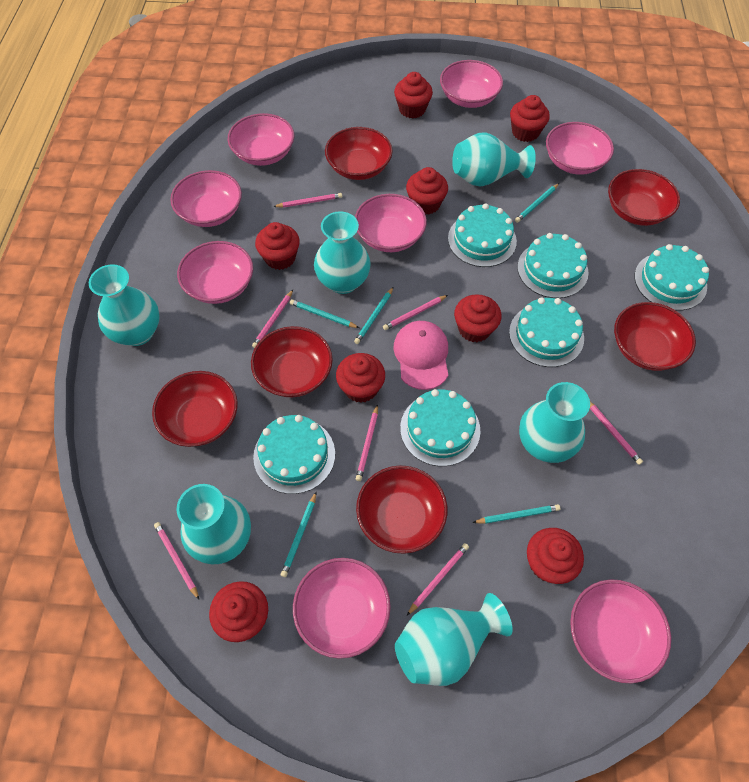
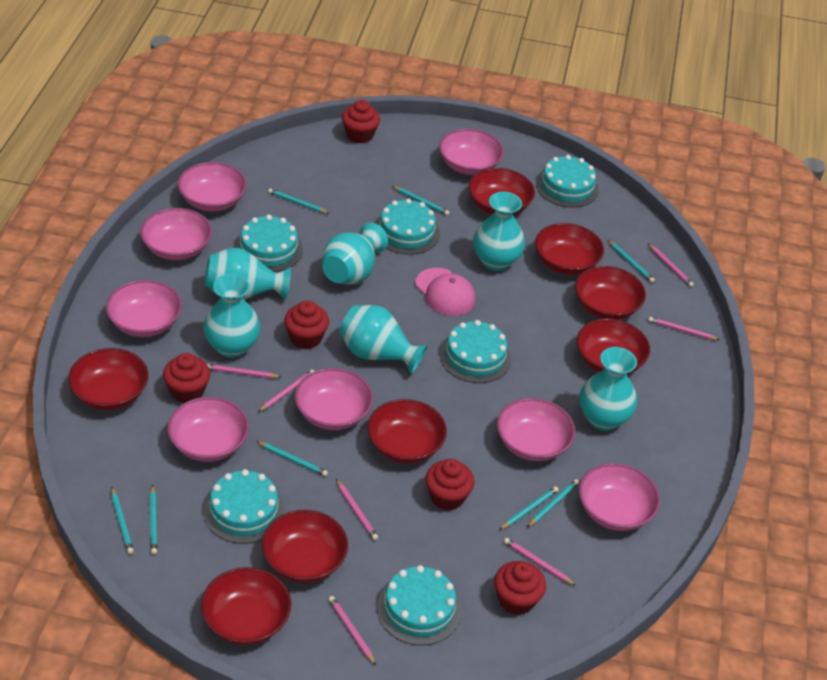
red bowl: [152,371,238,447] [251,326,333,397] [325,127,393,180] [356,466,448,554] [608,169,680,226] [614,302,696,371] = 6 -> [68,348,148,410] [201,567,291,645] [262,510,348,583] [367,399,447,463] [468,168,535,215] [535,223,604,275] [575,266,646,320] [577,319,650,374] = 8
red cupcake: [209,581,268,642] [255,222,300,270] [336,353,385,403] [394,72,433,119] [406,167,448,215] [454,294,501,342] [510,95,550,142] [527,528,584,584] = 8 -> [163,353,210,403] [284,300,329,349] [342,100,380,144] [425,459,474,511] [494,561,546,615] = 5
turquoise pencil: [281,491,317,577] [290,299,359,328] [354,287,393,344] [472,504,560,524] [515,183,559,223] = 5 -> [111,487,134,554] [150,485,157,554] [256,441,328,476] [268,188,330,214] [392,186,450,215] [499,486,559,530] [527,479,579,527] [608,240,655,283] = 8

